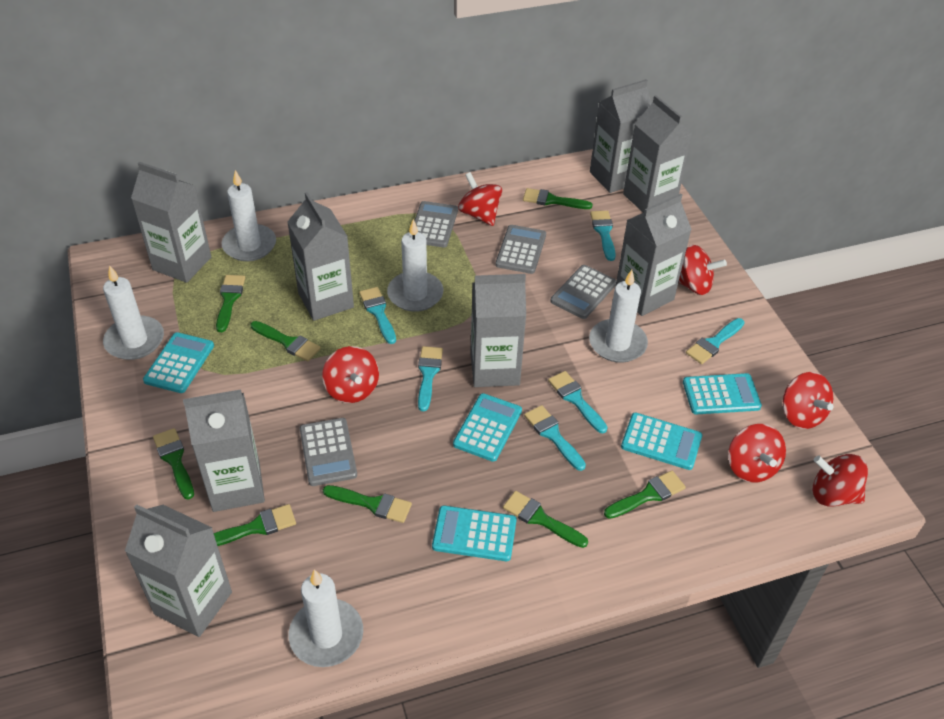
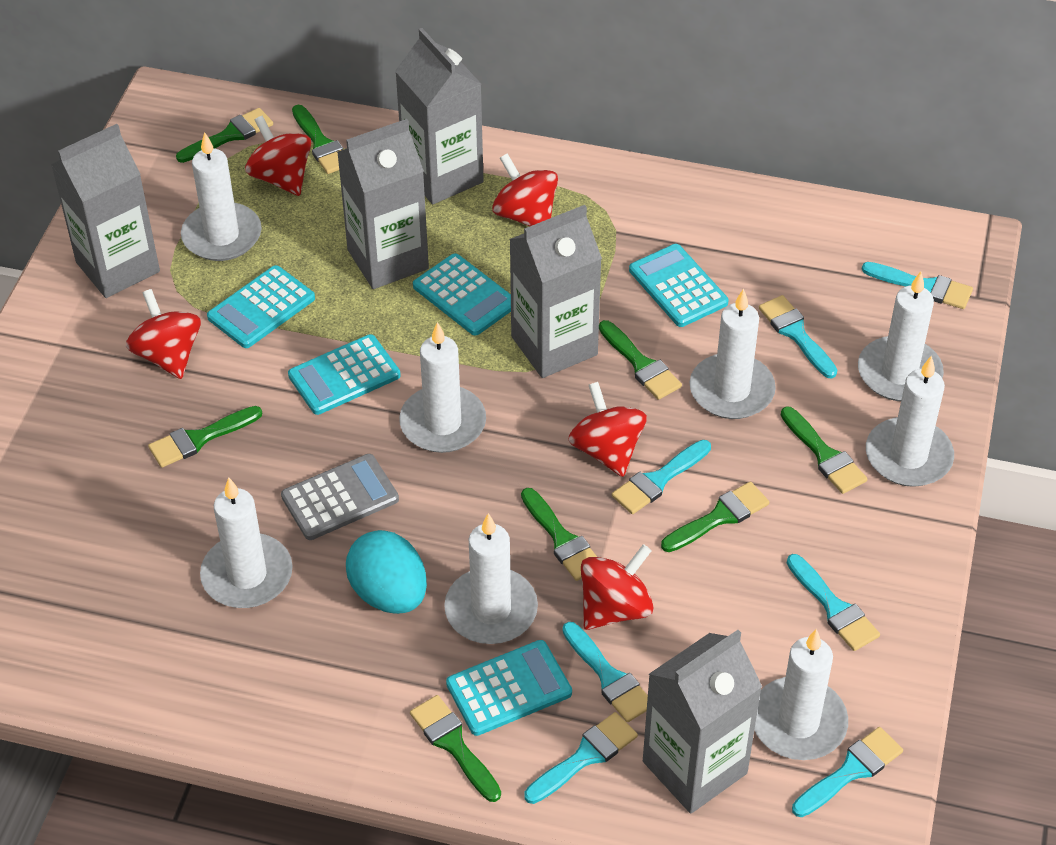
grey calculator: [300,418,357,486] [414,201,458,248] [495,225,546,274] [551,265,616,319] = 4 -> [281,454,399,540] = 1
grey carton: [125,504,232,637] [131,162,211,283] [183,389,265,512] [287,192,354,321] [470,274,526,387] [590,79,652,193] [615,193,692,316] [623,95,693,213] = 8 -> [51,124,160,298] [337,119,429,289] [395,28,484,204] [509,205,602,378] [643,630,762,813] = 5
red spinning top: [322,346,379,403] [458,172,502,226] [678,245,727,295] [728,424,786,483] [783,372,834,429] [813,454,868,507] = 6 -> [126,289,201,379] [245,116,311,196] [492,153,558,226] [568,382,647,477] [581,544,653,630] = 5
turquoise brush: [359,287,396,344] [418,346,443,412] [524,405,586,471] [548,371,608,433] [590,211,616,261] [686,318,745,364] = 6 -> [524,712,638,804] [562,622,648,722] [612,440,711,514] [759,295,837,379] [787,554,880,651] [792,727,903,817] [862,262,973,309] = 7
turquoise egg: none = 0 -> [346,530,427,614] = 1
white candle: [103,265,164,360] [222,170,276,261] [289,569,363,667] [387,219,443,312] [589,270,648,363] = 5 -> [181,132,262,261] [200,477,293,608] [399,322,486,453] [444,513,538,644] [689,288,776,419] [755,629,848,760] [858,271,944,401] [866,355,954,487] = 8

